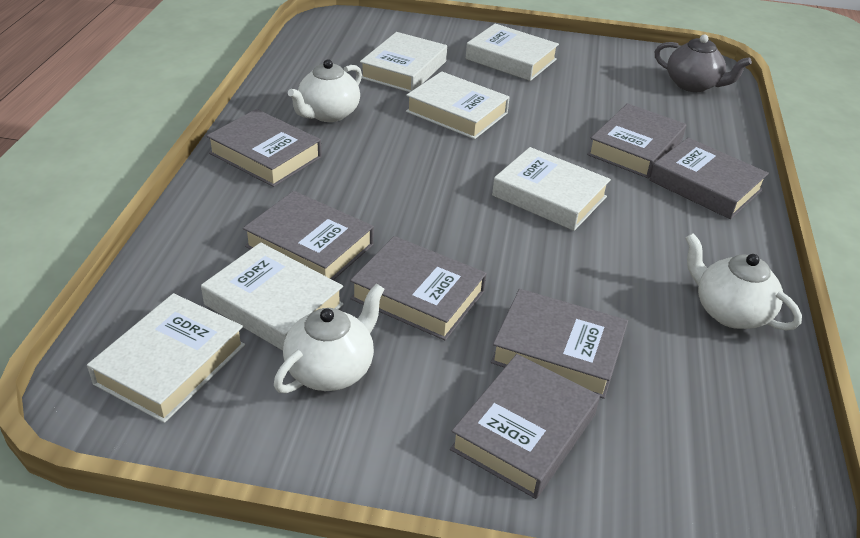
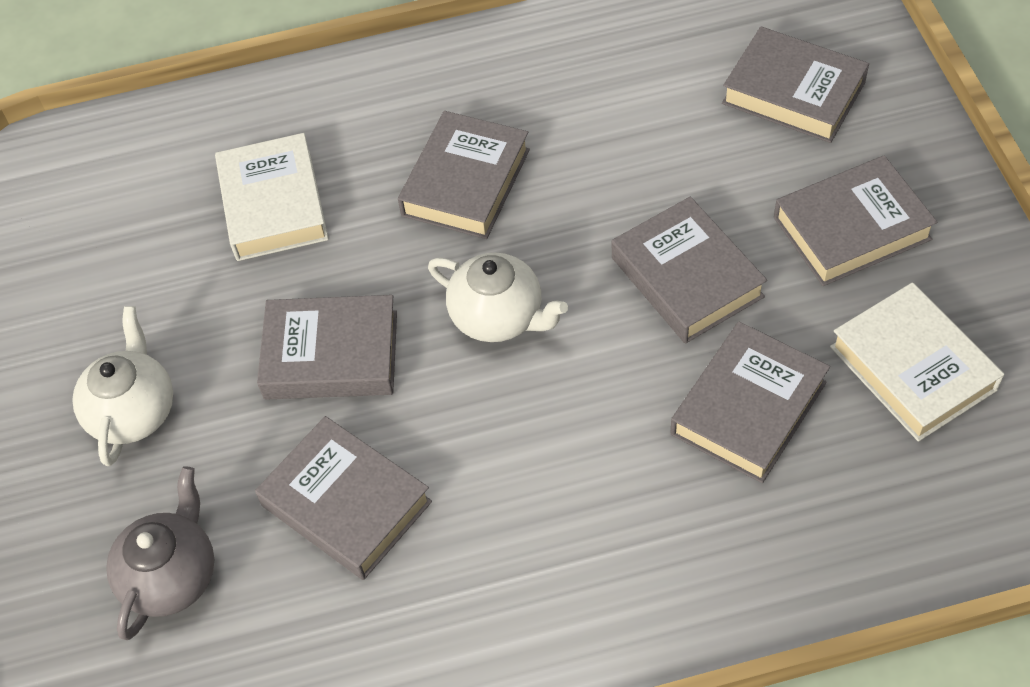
white book: [87,293,245,423] [201,242,344,351] [360,32,447,92] [406,71,509,139] [466,24,559,81] [492,147,611,231] = 6 -> [215,133,329,261] [830,282,1004,442] = 2
white teapot: [274,284,384,393] [288,59,362,122] [685,233,802,330] = 3 -> [73,306,173,466] [428,253,568,342] = 2

